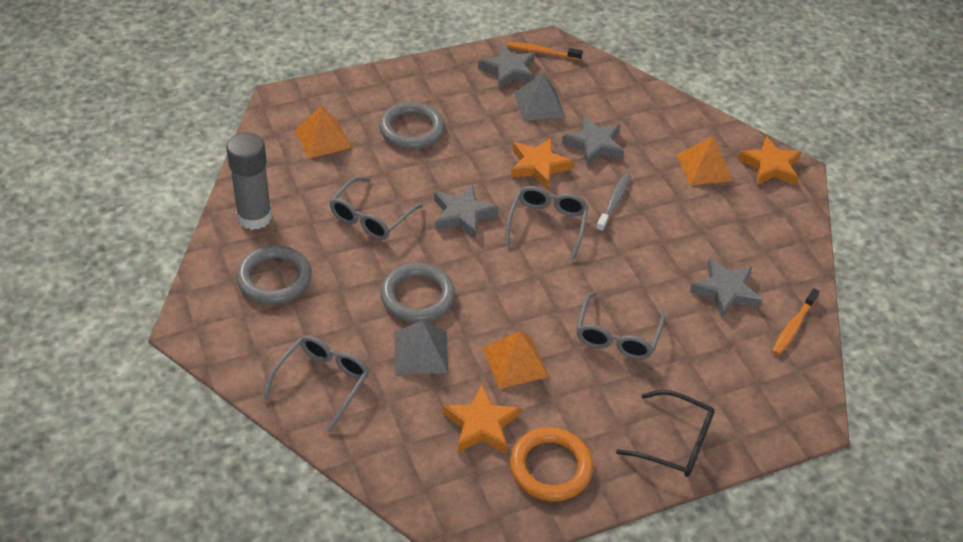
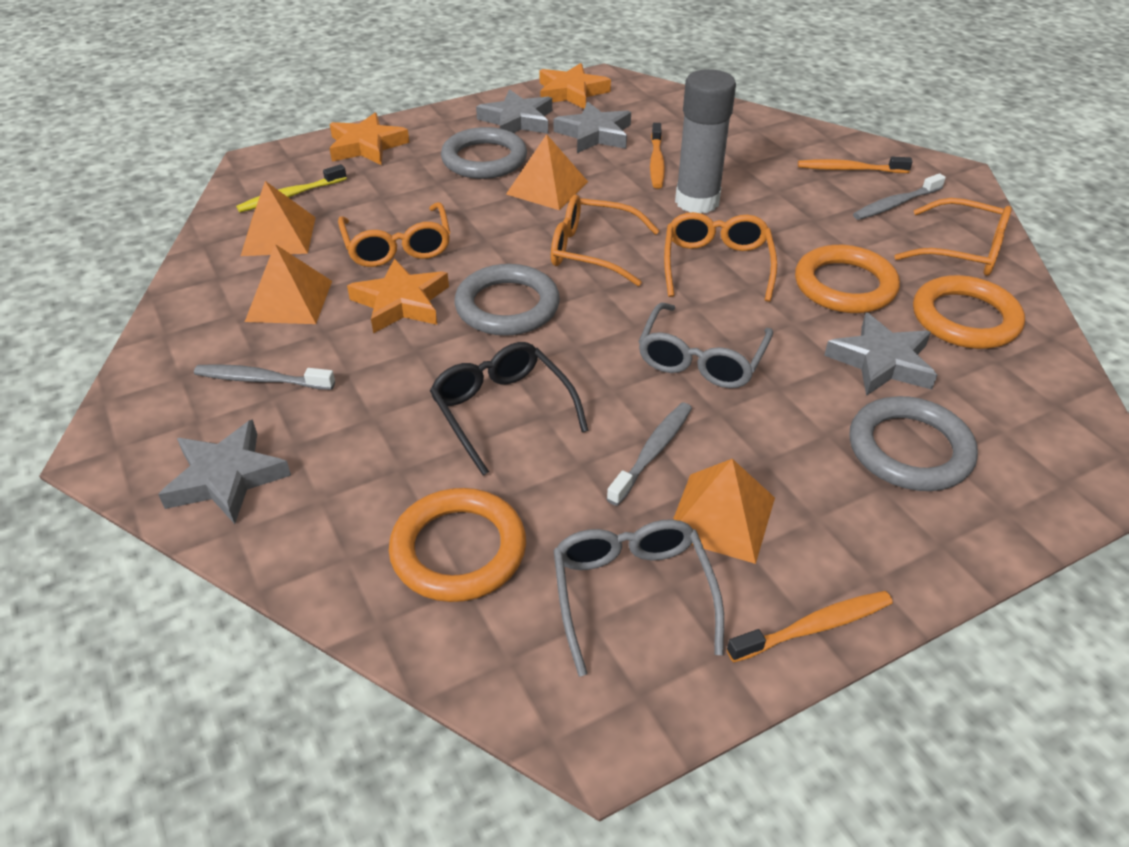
grey glasses: [263,335,369,432] [329,177,423,240] [505,186,588,261] [576,292,665,359] = 4 -> [553,519,724,677] [638,303,773,388] = 2
grey pyramid: [395,321,448,374] [514,73,565,121] = 2 -> none = 0
grey toothbrush: [596,174,631,232] = 1 -> [194,364,335,390] [607,402,692,506] [853,173,946,220] = 3
orange glasses: none = 0 -> [338,202,450,267] [551,195,659,286] [664,212,777,302] [895,198,1012,276] = 4
orange pyramid: [295,106,352,159] [482,331,549,389] [677,136,733,186] = 3 -> [241,181,316,256] [245,244,332,324] [506,134,588,210] [673,459,775,564] = 4
orange ring: [510,427,593,502] = 1 -> [389,488,526,602] [795,245,900,313] [913,275,1025,349] = 3
orange toothbrush: [507,42,583,61] [772,288,820,356] = 2 -> [650,123,665,189] [727,591,893,663] [798,157,912,173] = 3
yellow toothbrush: none = 0 -> [236,164,347,213] = 1

